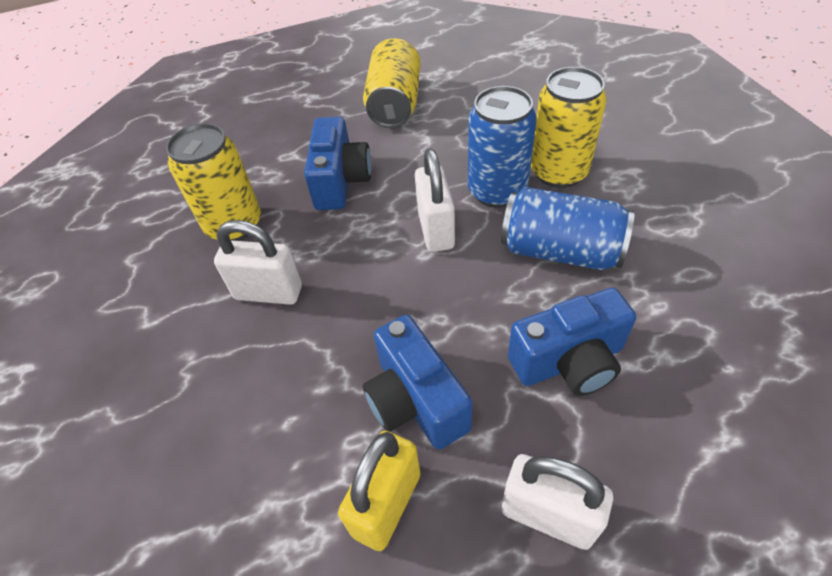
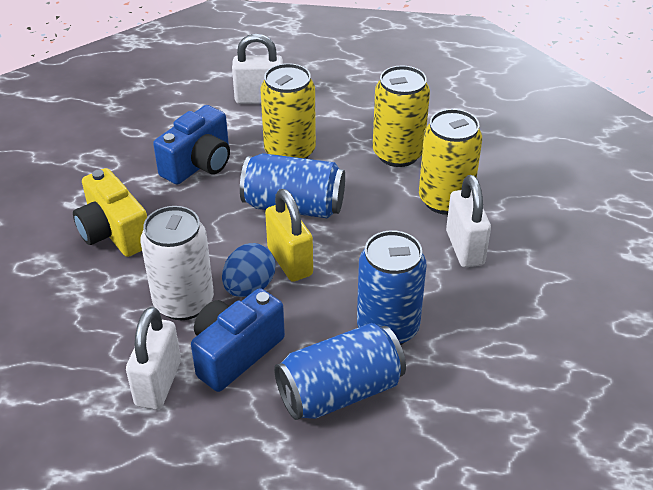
blue camera: [304,117,372,210] [363,315,473,450] [508,288,636,396] = 3 -> [153,105,230,185] [191,288,285,392] = 2
blue can: [468,86,537,208] [501,187,635,270] = 2 -> [240,153,345,218] [274,323,406,420] [357,230,427,345] = 3
blue egg: none = 0 -> [222,243,275,297] = 1
white can: none = 0 -> [140,206,214,320] = 1
yellow camera: none = 0 -> [73,168,147,257] = 1

